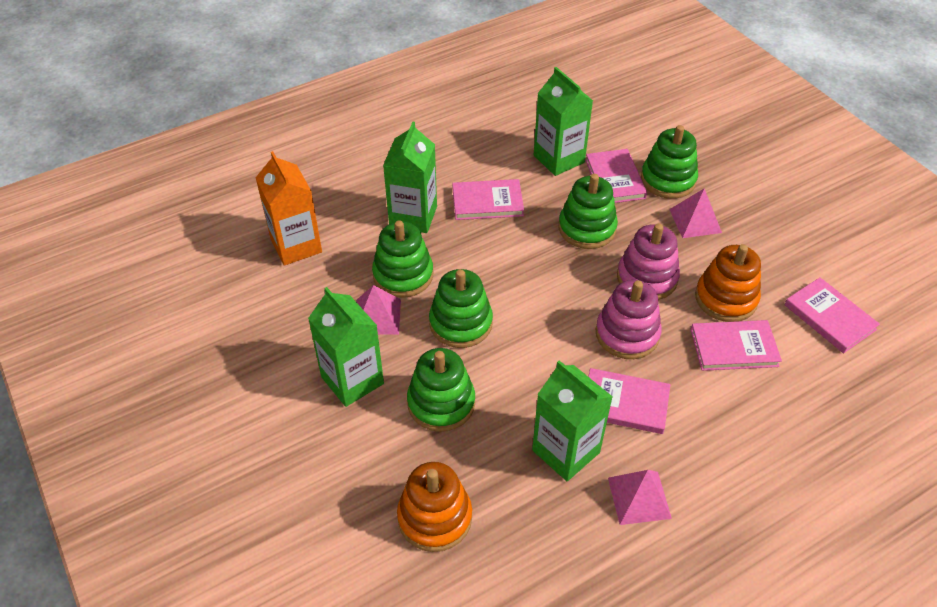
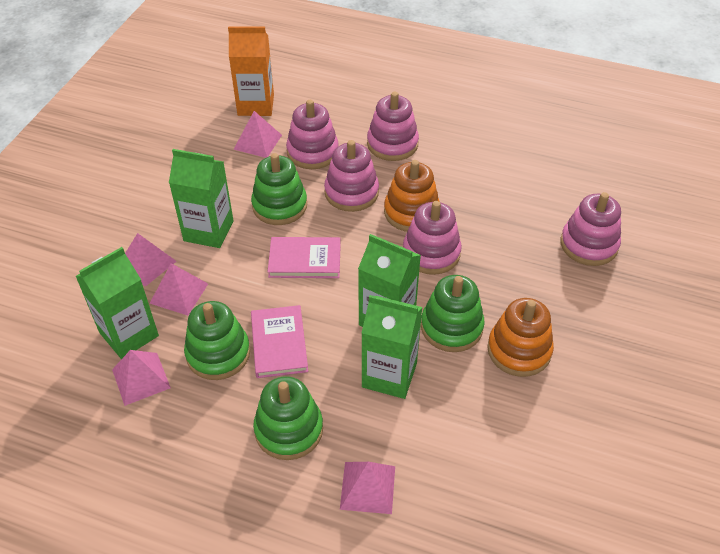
green stacking toy: [372,221,434,298] [407,348,475,432] [429,269,493,348] [558,174,618,249] [641,125,698,199] = 5 -> [184,301,250,380] [251,153,307,225] [253,376,323,460] [421,275,485,352] = 4
pink book: [452,179,524,220] [585,149,647,203] [588,368,670,434] [690,320,782,371] [784,277,880,353] = 5 -> [251,305,308,378] [268,237,341,278] = 2
pink pyramid: [357,285,401,335] [608,470,672,525] [669,188,722,238] = 3 -> [112,350,171,406] [125,233,177,287] [149,263,208,316] [233,111,282,158] [340,462,395,514] = 5
pink stacking toy: [596,280,662,359] [617,223,680,300] = 2 -> [286,100,339,169] [324,140,379,212] [367,92,419,161] [403,201,462,275] [560,192,621,266] = 5

